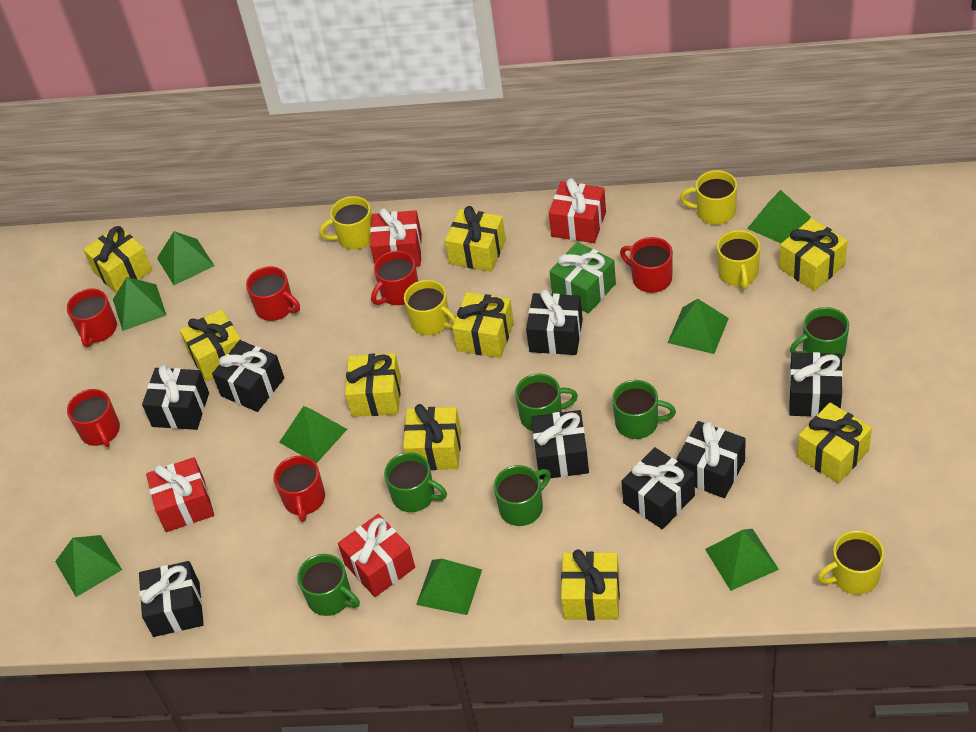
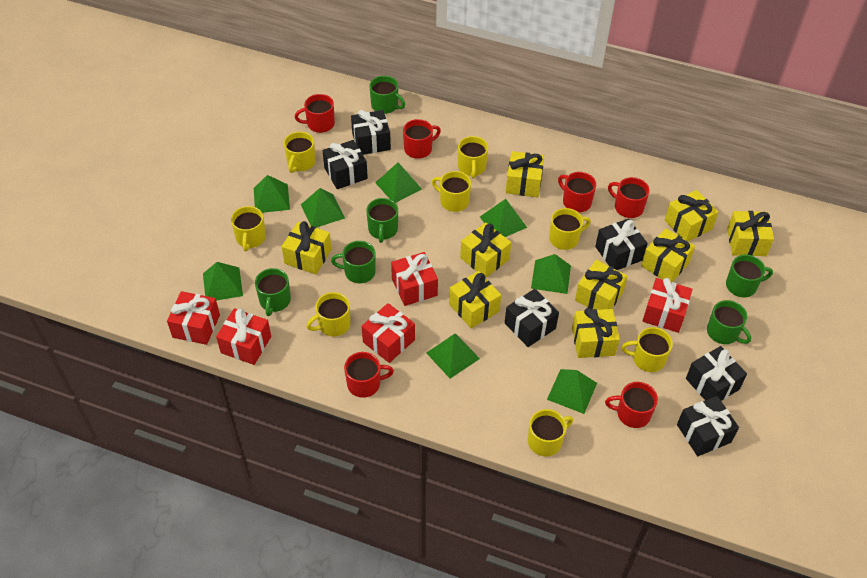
black gift: [139,561,204,637] [142,364,209,430] [212,340,284,412] [526,289,583,355] [531,410,589,480] [622,447,695,529] [677,421,746,498] [789,352,843,417] = 8 -> [323,140,368,189] [351,110,391,155] [505,289,559,347] [595,218,648,270] [677,396,739,456] [686,346,747,401] = 6
green gift: [550,242,616,313] = 1 -> none = 0
red gift: [146,457,214,532] [338,514,415,597] [370,208,422,267] [549,178,606,243] = 4 -> [167,291,220,345] [216,308,271,365] [362,303,415,363] [391,252,438,306] [643,278,692,333] = 5
yellow mug: [319,196,372,249] [404,280,456,335] [680,170,737,225] [717,230,760,290] [817,530,884,595] = 5 -> [231,206,266,251] [284,132,315,173] [306,292,351,336] [432,171,471,212] [458,136,488,179] [528,409,573,456] [549,208,591,250] [622,327,673,372] = 8

